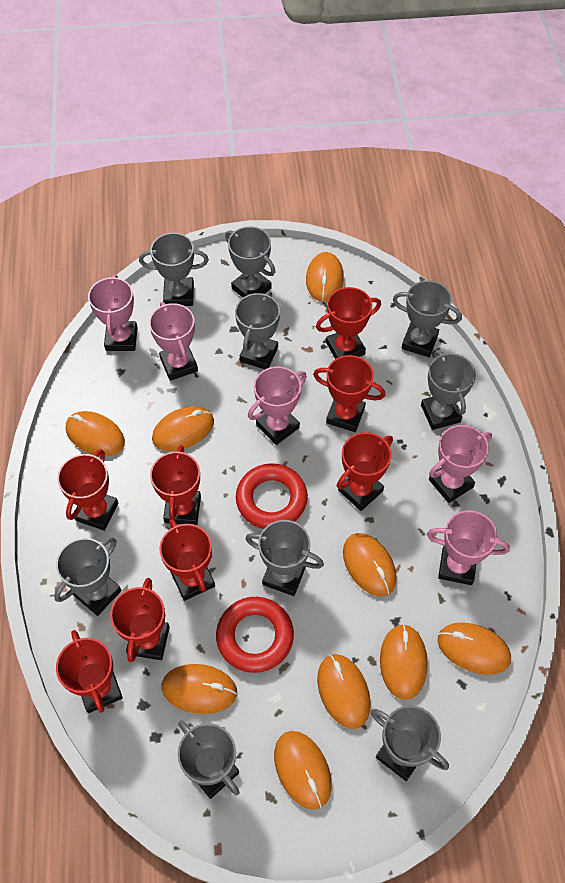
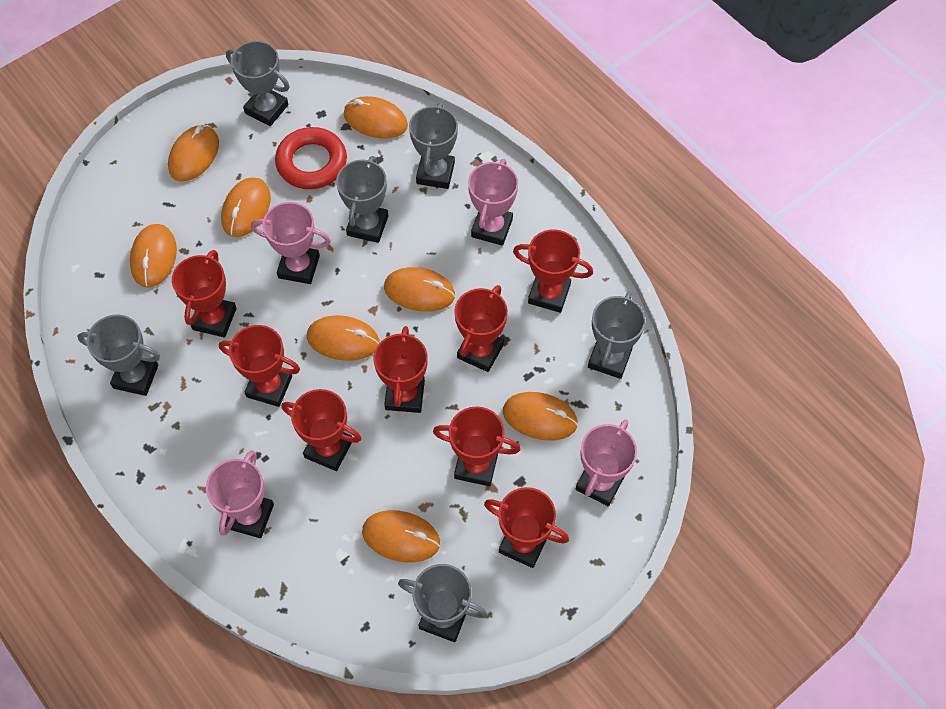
grey trophy: [54,537,122,616] [139,233,209,306] [178,720,240,799] [225,226,276,297] [235,291,280,369] [245,520,324,596] [371,705,449,781] [393,281,462,357] [421,350,476,430] = 9 -> [77,314,160,396] [226,41,289,126] [336,156,388,243] [398,564,487,642] [409,103,458,189] [588,291,646,379] = 6
orange mouse: [66,411,125,456] [152,406,214,451] [162,664,237,714] [274,731,332,810] [306,252,344,302] [317,654,371,729] [343,533,397,596] [380,624,428,700] [437,623,511,675] = 9 -> [130,224,177,288] [168,125,219,182] [221,177,271,237] [307,315,379,361] [344,96,408,139] [362,510,440,563] [384,267,455,312] [503,392,578,440] = 8
pink trophy: [88,274,138,351] [149,302,198,381] [248,366,307,445] [427,510,510,585] [429,425,492,503] = 5 -> [206,450,274,538] [251,202,331,284] [468,159,518,246] [576,420,637,506] = 4
red ring: [216,597,294,673] [236,463,308,529] = 2 -> [275,127,347,189] = 1

